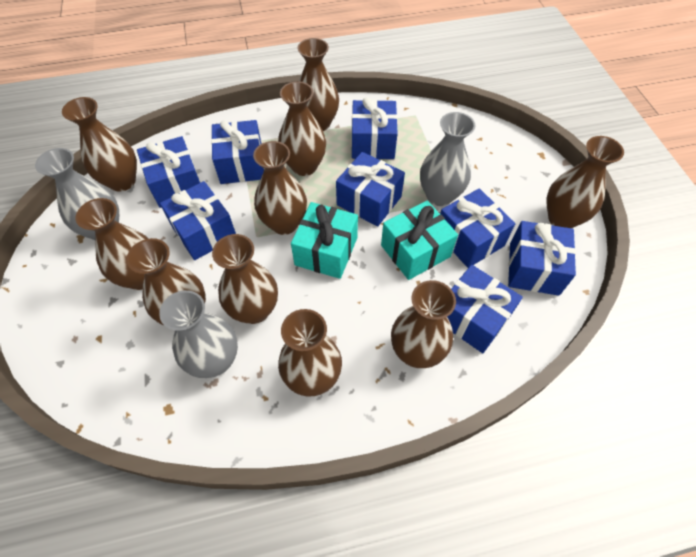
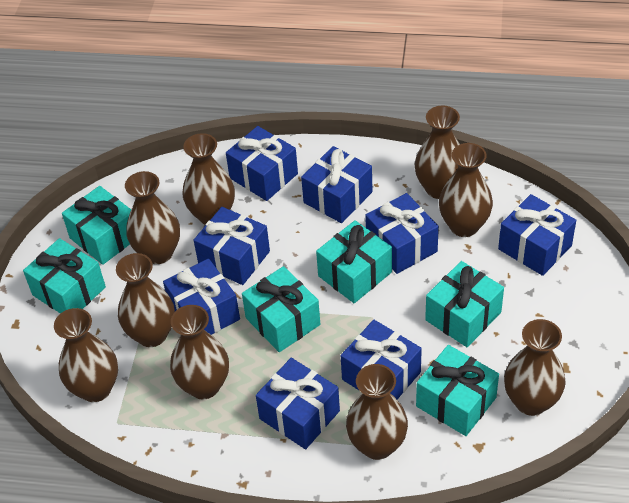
brown vase: [62,97,137,192] [75,198,149,290] [126,238,206,325] [212,234,278,324] [253,141,307,235] [278,81,326,176] [278,309,342,397] [297,38,339,131] [391,280,456,368] [547,136,624,228] = 10 -> [54,308,118,402] [116,253,175,347] [125,171,180,264] [170,305,229,399] [182,133,235,225] [346,364,408,460] [415,106,460,199] [439,143,493,237] [504,319,566,416] = 9
grey vase: [35,148,119,241] [159,290,238,378] [420,112,475,206] = 3 -> none = 0
turquoise gift: [291,202,358,279] [381,200,458,280] = 2 -> [23,238,106,314] [62,186,131,265] [242,266,320,352] [316,220,392,303] [416,345,499,436] [425,261,504,347] = 6

